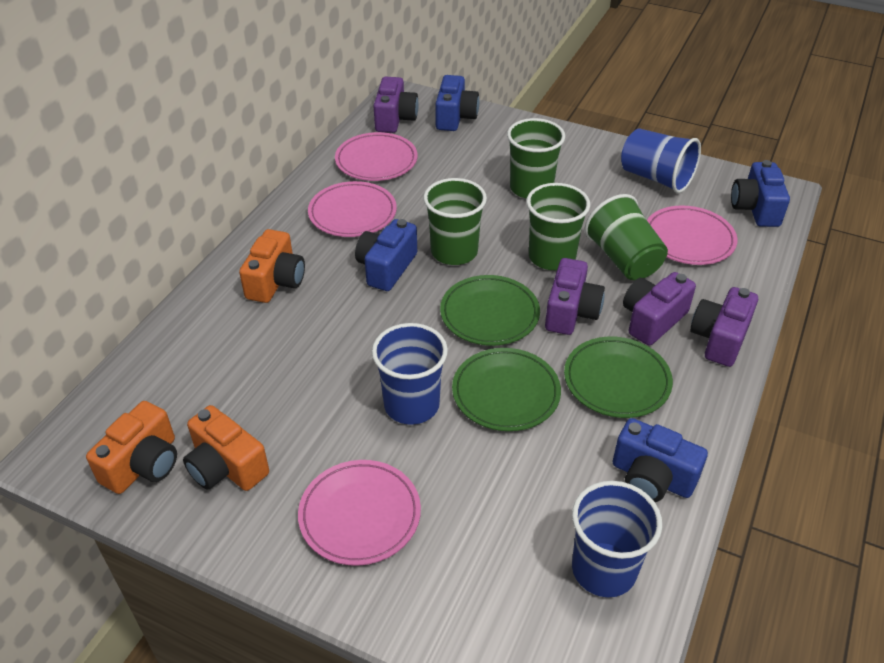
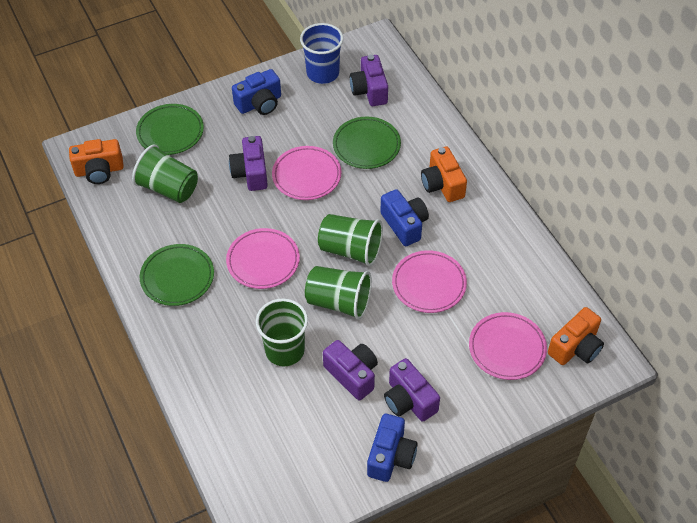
blue camera: [355,219,417,291] [435,75,479,131] [613,418,708,502] [731,160,790,227] = 4 -> [232,69,281,115] [367,414,418,482] [380,189,429,246] = 3
blue cup: [372,323,448,425] [572,481,662,597] [621,129,701,193] = 3 -> [300,23,343,84] = 1

